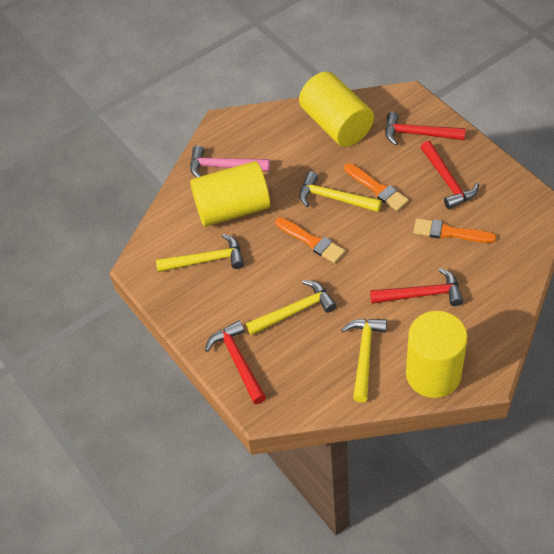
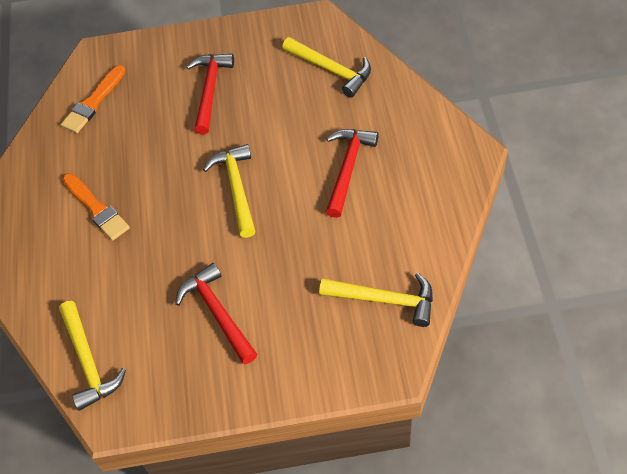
orange brush: [275,217,345,263] [344,163,409,211] [413,218,496,243] = 3 -> [61,65,125,133] [63,173,130,241] = 2
pink hammer: [190,145,270,177] = 1 -> none = 0
red hammer: [205,321,266,404] [370,268,463,306] [385,112,466,145] [420,141,479,209] = 4 -> [175,263,257,364] [186,54,234,135] [326,129,379,218] = 3
yellow cylinder: [190,161,270,227] [299,72,374,147] [406,311,467,398] = 3 -> none = 0

